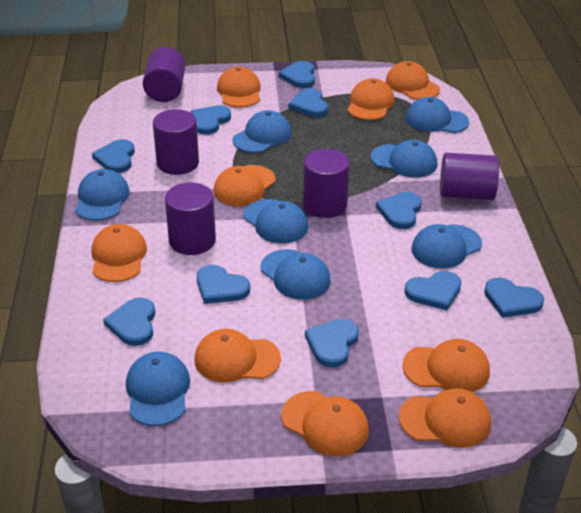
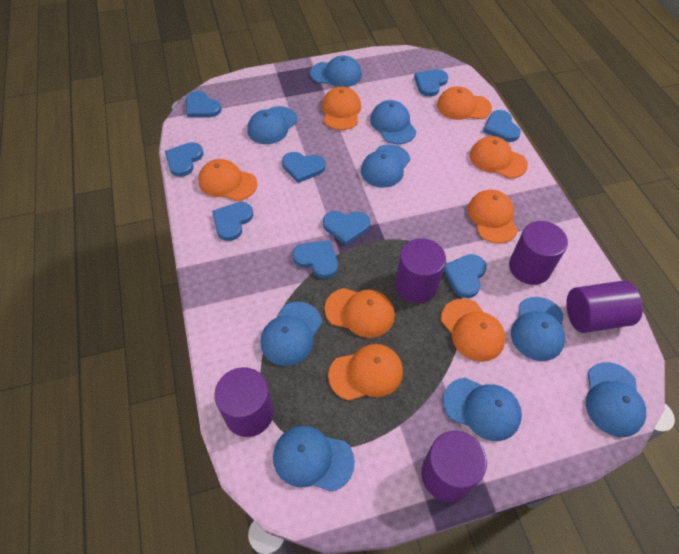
blue cap: [75,169,130,221] [126,352,190,426] [233,110,292,153] [243,199,308,243] [260,249,331,300] [371,140,437,177] [405,97,469,133] [411,224,482,269] = 8 -> [247,106,298,144] [260,302,322,366] [273,426,355,492] [310,56,362,87] [361,144,410,188] [370,100,416,144] [443,378,522,441] [511,297,565,361] [586,362,646,437] = 9
blue heart: [92,139,135,173] [103,298,155,346] [191,105,231,135] [197,265,250,304] [279,61,315,88] [288,88,328,117] [305,319,359,368] [376,192,422,229] [404,271,461,310] [484,278,544,318] = 10 -> [165,142,204,177] [186,91,222,118] [212,202,253,241] [282,152,325,183] [293,240,338,279] [323,211,370,245] [414,69,448,97] [444,254,487,298] [483,110,521,142] = 9
orange cap: [92,224,147,282] [195,329,281,382] [214,165,275,206] [217,66,261,107] [281,391,369,456] [347,78,394,120] [386,61,440,100] [399,388,491,448] [402,339,490,392] = 9 -> [198,159,257,201] [322,87,361,130] [324,288,395,338] [328,344,403,401] [437,86,492,120] [441,299,505,362] [468,190,518,244] [470,136,528,178] = 8

